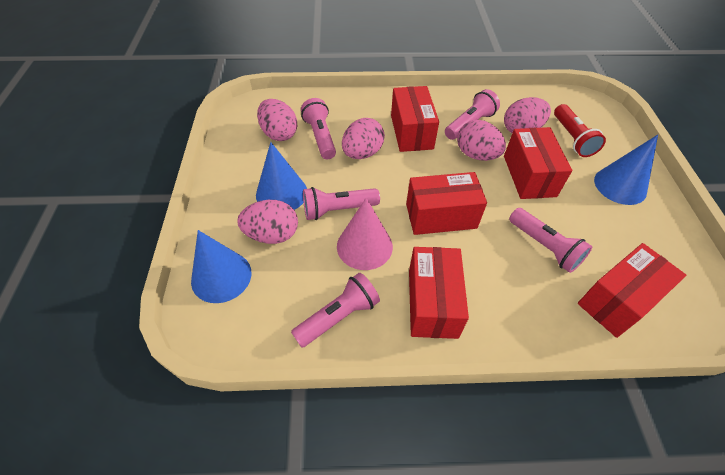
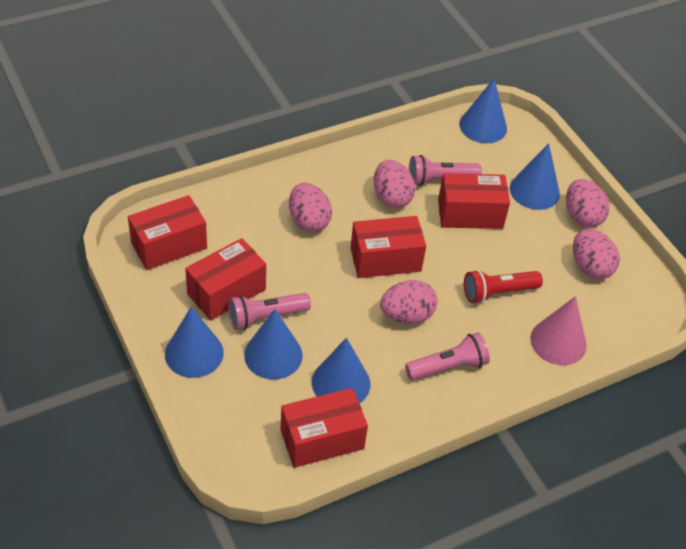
blue cone: [191,230,251,303] [256,142,307,210] [594,135,658,205] = 3 -> [165,307,224,378] [244,309,302,379] [312,338,370,403] [459,78,507,143] [510,143,560,210] = 5
pink flashlight: [291,273,380,348] [301,98,336,159] [303,187,380,220] [445,89,500,140] [509,208,592,273] = 5 -> [229,293,311,330] [405,333,490,381] [409,155,482,186] = 3

